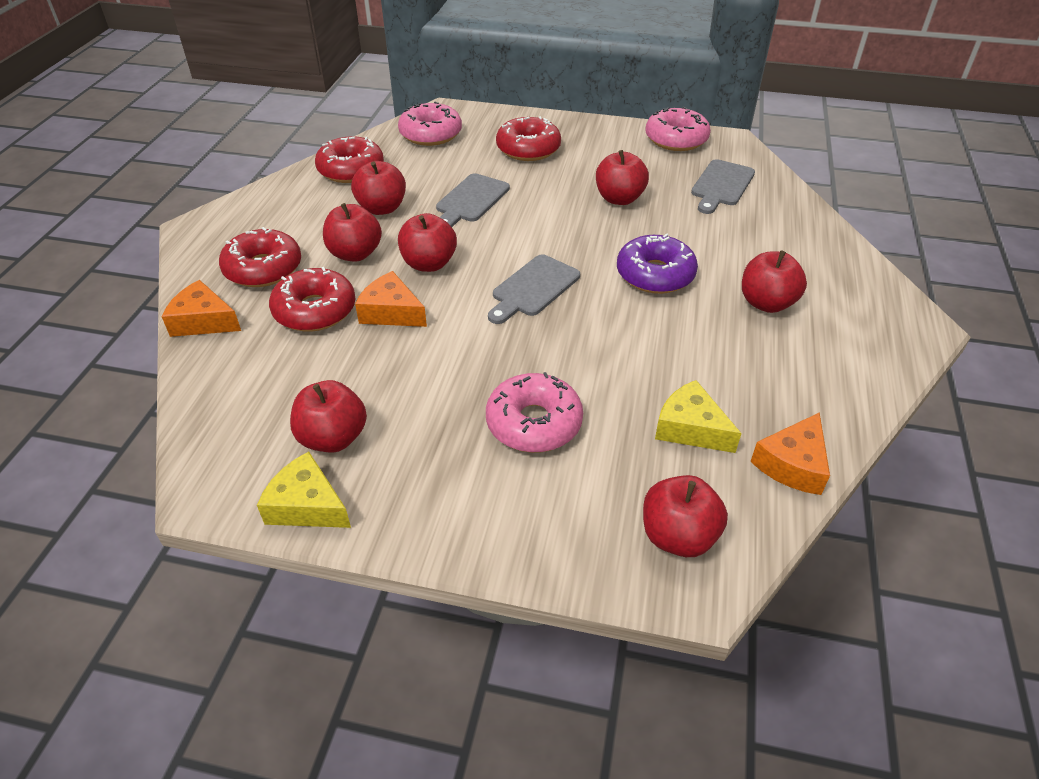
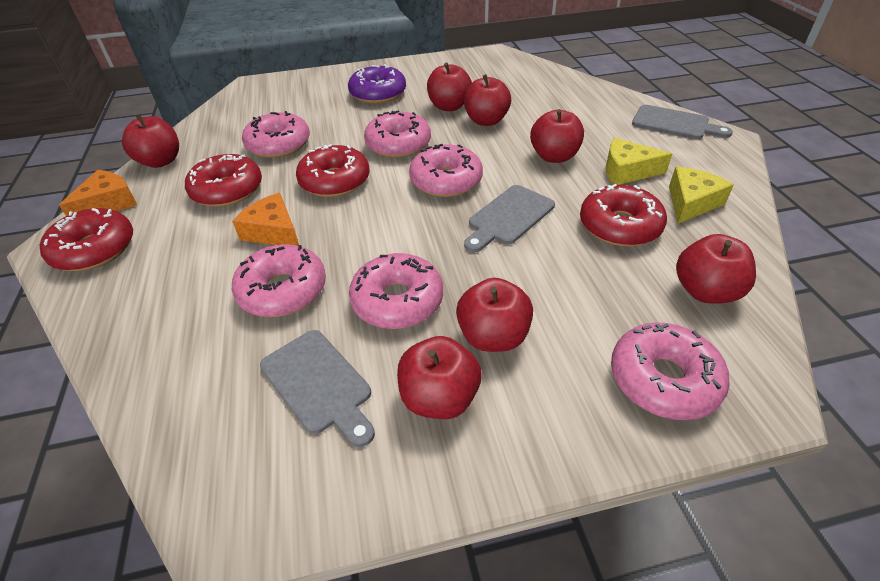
orange cheese: [162,280,241,337] [355,271,427,327] [750,412,830,495] = 3 -> [59,170,137,216] [232,193,299,246] = 2
pink donut: [398,102,462,146] [486,372,583,453] [646,107,711,151] = 3 -> [232,244,326,317] [242,111,310,158] [349,253,443,329] [364,110,431,158] [409,144,483,197] [611,322,730,420] = 6

